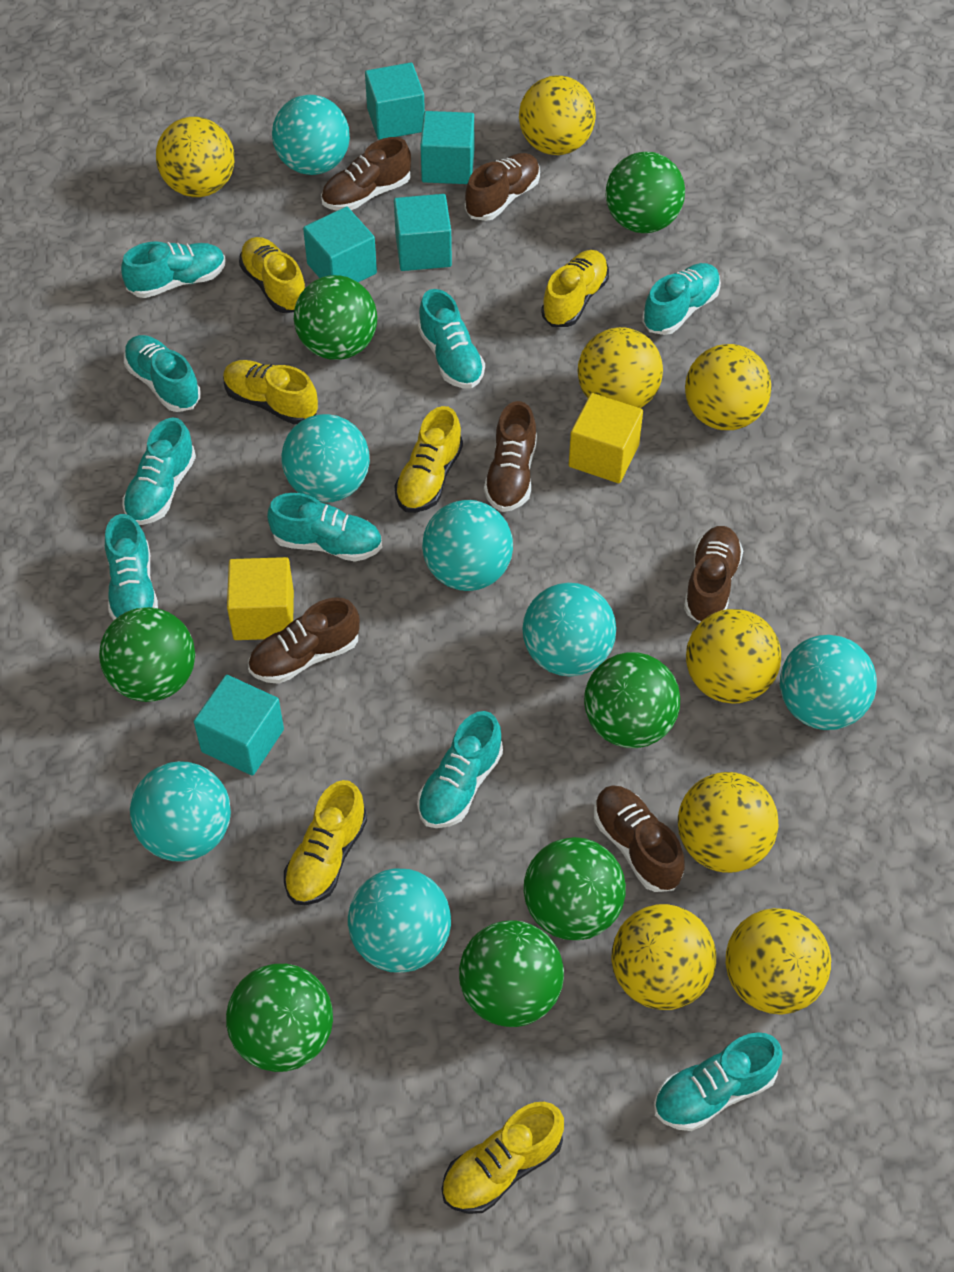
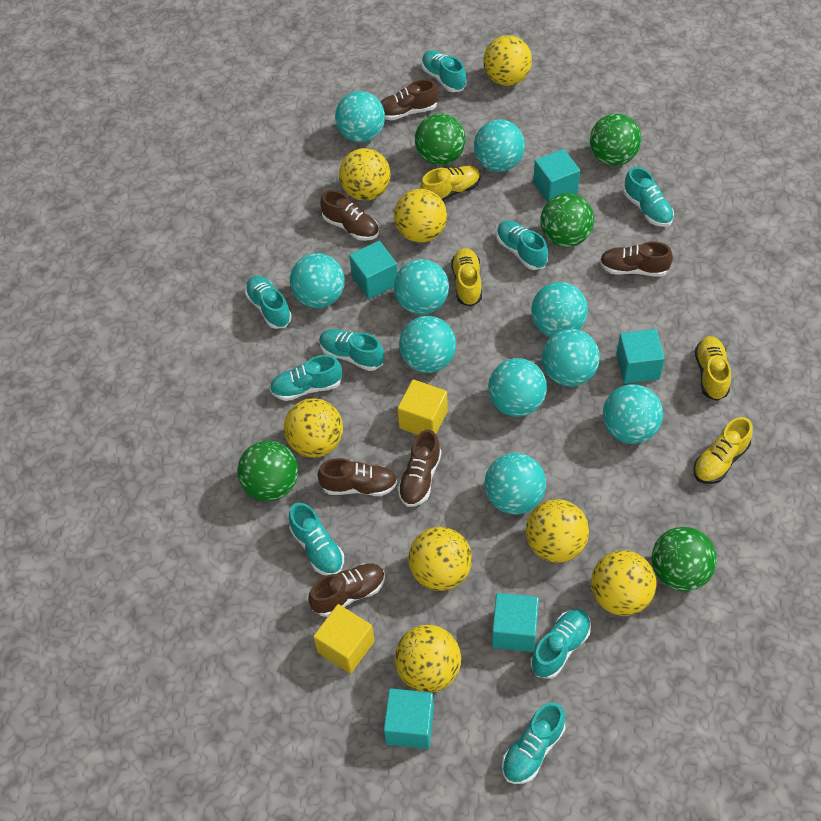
green ball: [99,607,195,702] [226,964,333,1072] [294,275,377,360] [459,920,564,1027] [524,837,626,940] [584,652,680,748] [606,152,685,233] = 7 -> [237,441,298,501] [415,113,466,165] [540,193,594,247] [590,114,641,166] [651,527,717,591] = 5
turquoise ball: [130,761,231,862] [272,95,350,175] [281,414,370,503] [348,868,451,973] [422,500,513,591] [522,583,616,677] [780,635,877,730] = 7 -> [290,253,345,308] [335,91,385,142] [394,259,449,315] [399,316,456,373] [474,119,525,172] [484,453,546,515] [488,358,547,417] [531,282,588,337] [542,329,600,386] [603,384,663,444] = 10
yellow shoe: [223,360,318,424] [239,237,305,313] [284,780,367,905] [394,406,463,513] [442,1102,564,1214] [541,250,609,327] = 6 -> [420,166,480,201] [451,248,482,307] [693,417,753,484] [695,336,731,401] = 4

